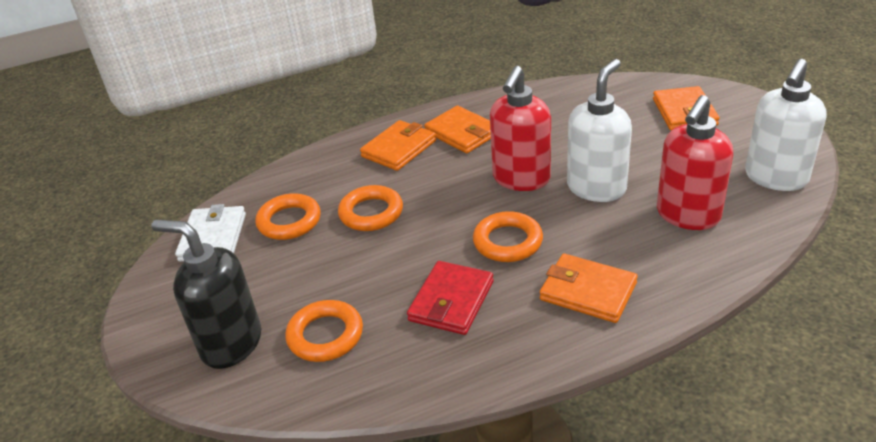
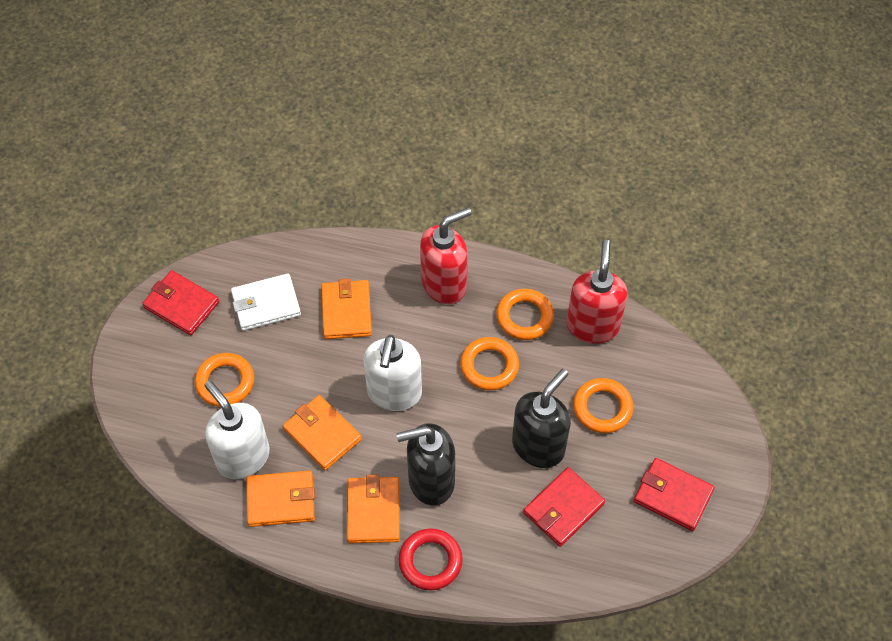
black soap dispenser: [152,219,261,369] = 1 -> [396,423,455,506] [512,369,571,468] = 2
red ring: none = 0 -> [398,528,463,590] = 1
red wallet: [407,261,494,335] = 1 -> [142,270,219,335] [523,467,605,547] [634,458,715,531] = 3

